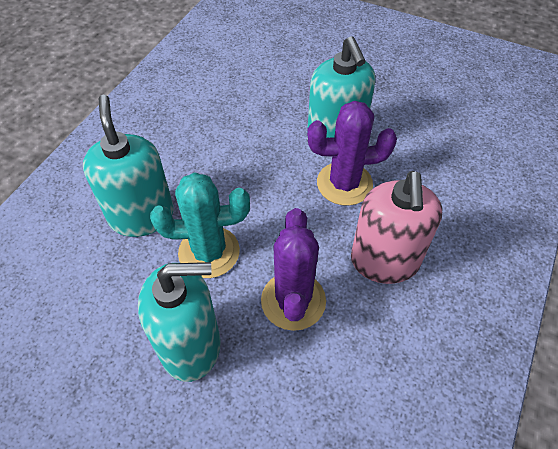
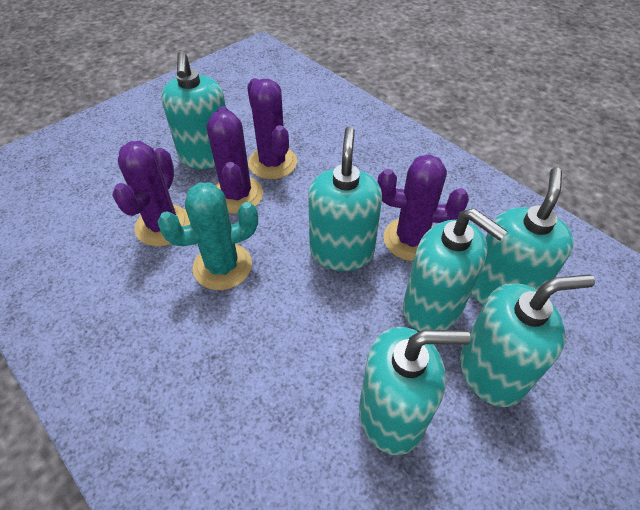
pink soap dispenser: [351,171,442,284] = 1 -> none = 0
purple cactus: [261,208,326,331] [307,101,397,206] = 2 -> [112,141,190,246] [207,106,263,214] [247,78,297,179] [377,154,469,261] = 4
turquoise soap dispenser: [83,95,174,237] [138,262,220,382] [307,36,375,140] = 3 -> [161,51,226,169] [308,126,382,271] [359,327,471,455] [403,208,508,331] [460,275,595,407] [471,168,574,305] = 6

